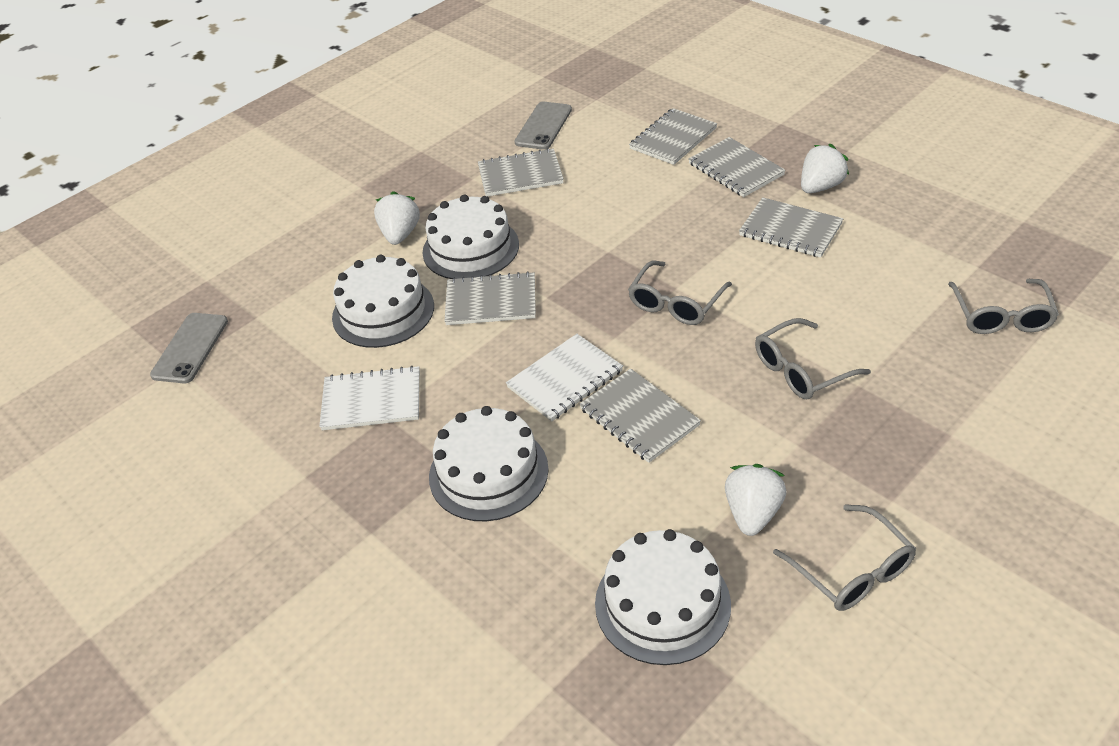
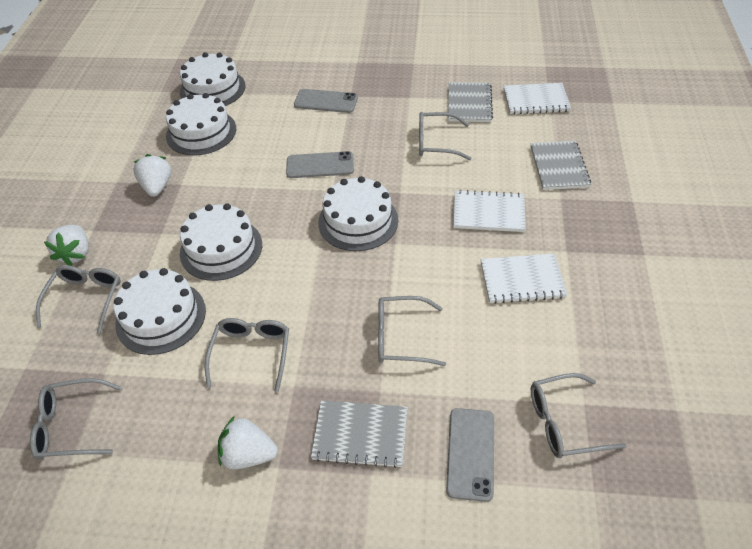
grey glasses: [628,261,732,325] [755,318,871,399] [773,504,916,611] [948,279,1059,334] = 4 -> [30,378,121,460] [36,265,121,334] [205,318,289,392] [378,296,446,366] [419,112,472,160] [531,373,626,458] = 6
grey notebook: [445,271,536,325] [478,148,564,197] [579,369,701,463] [629,108,717,165] [688,137,786,197] [739,197,843,258] = 6 -> [311,400,408,468] [448,82,493,122] [530,141,591,190] = 3
grey phone: [150,313,228,383] [515,102,572,150] = 2 -> [286,151,354,178] [294,89,358,113] [446,408,494,502] = 3
white cake: [332,255,434,348] [422,195,519,279] [429,406,549,521] [595,529,731,665] = 4 -> [114,268,206,355] [166,93,236,155] [180,52,246,106] [180,203,262,281] [318,176,398,251] = 5
white notebook: [319,365,420,430] [506,334,623,421] = 2 -> [453,190,526,232] [481,254,567,304] [504,83,571,114] = 3

